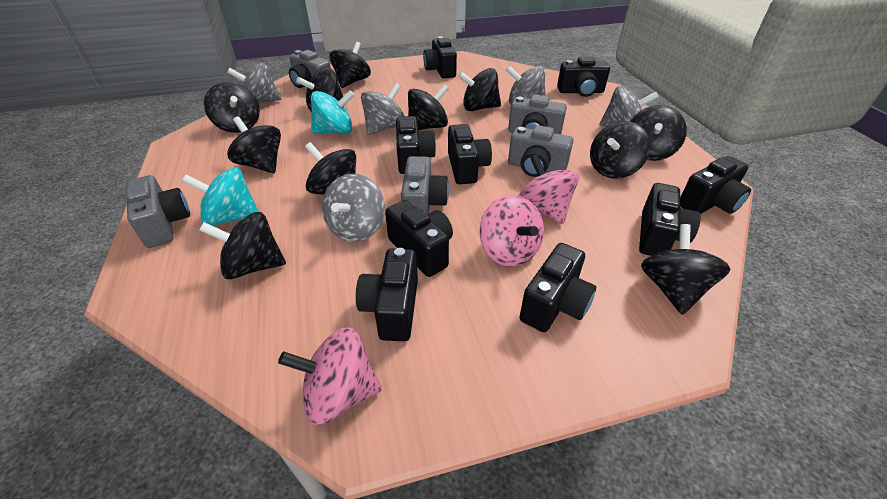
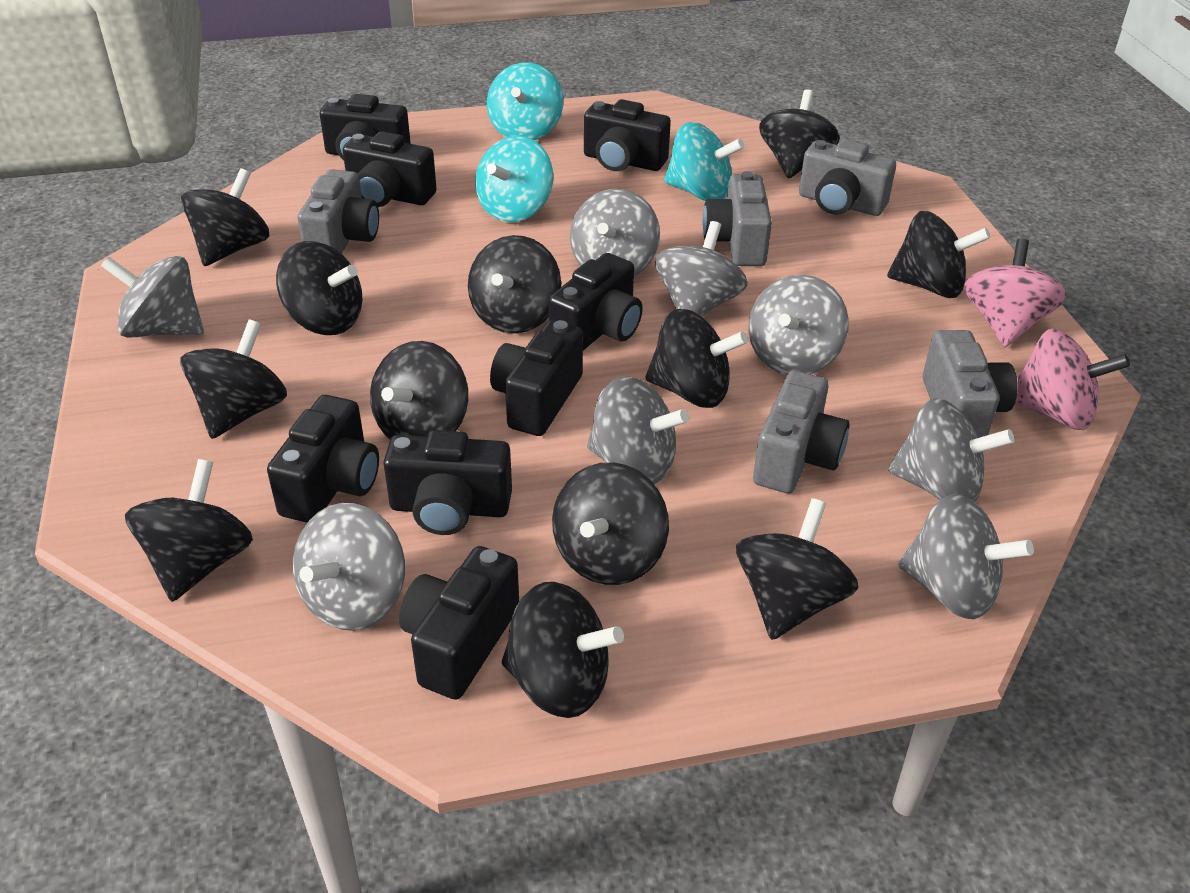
black camera: [356,248,418,341] [385,200,453,277] [396,116,436,174] [423,36,457,78] [448,124,492,184] [520,243,596,332] [557,57,610,97] [639,183,701,256] [680,156,751,214] = 9 -> [267,395,379,523] [320,94,411,160] [343,131,437,207] [383,430,512,535] [399,546,519,700] [490,320,583,436] [549,253,643,351] [584,99,671,171] = 8
black spinning top: [199,212,286,279] [204,82,260,133] [227,116,281,173] [296,67,343,112] [305,142,356,195] [330,41,371,88] [408,84,449,130] [458,68,501,111] [590,121,651,179] [630,105,687,161] [641,224,730,315] = 11 -> [125,459,253,602] [180,319,287,439] [181,168,269,266] [276,241,362,335] [370,341,468,439] [468,235,561,334] [502,582,624,718] [552,462,669,585] [645,309,748,408] [736,498,859,640] [759,90,840,178] [887,211,990,298] = 12
grey spinning top: [227,63,282,104] [322,174,385,242] [361,83,404,135] [506,66,546,105] [599,86,659,127] = 5 -> [101,256,204,338] [293,503,405,631] [570,189,660,276] [587,376,689,485] [655,221,747,316] [748,275,849,375] [888,398,1014,502] [898,494,1034,619] = 8
pink spinning top: [278,327,382,425] [480,195,544,267] [519,154,579,224] = 3 -> [964,239,1066,347] [1015,329,1130,430] = 2
turquoise spinning top: [182,168,259,226] [311,90,354,134] = 2 -> [475,136,553,222] [487,62,563,140] [664,122,744,201] = 3

